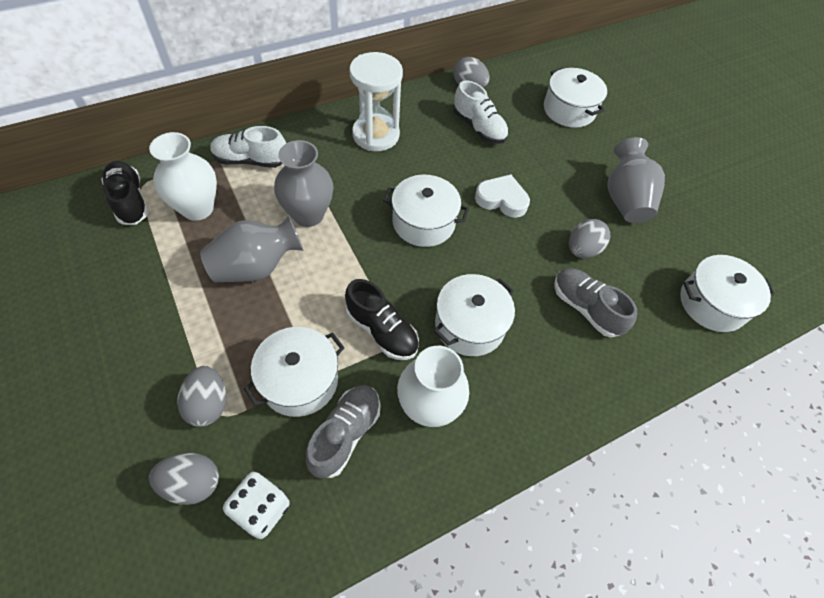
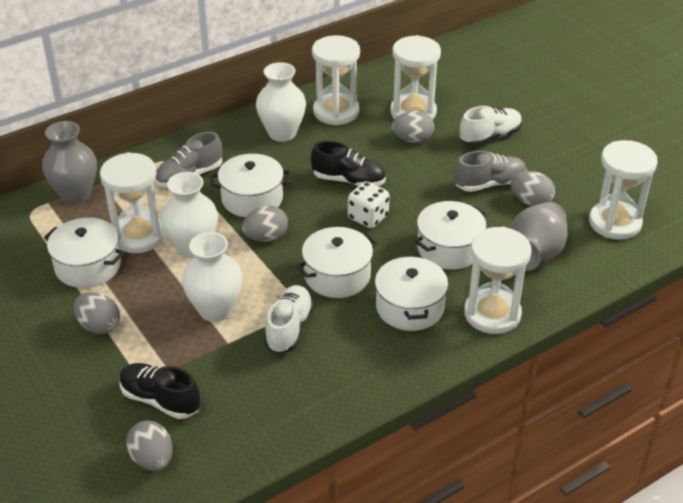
grey egg: [149,453,219,505] [177,366,226,427] [453,57,490,88] [569,219,610,258] = 4 -> [73,292,120,334] [126,420,173,471] [242,206,288,242] [392,111,434,143] [510,171,555,206] = 5
grey vase: [200,215,303,282] [274,140,333,227] [607,137,665,223] = 3 -> [42,121,97,204] [511,202,567,271] = 2
white heart: [475,174,530,218] = 1 -> none = 0
white hourglass: [349,52,403,151] = 1 -> [100,152,165,253] [312,35,360,125] [390,35,441,120] [464,227,532,334] [589,140,658,240] = 5
white vase: [149,132,217,221] [397,346,469,427] = 2 -> [161,172,218,258] [182,232,243,322] [256,62,306,142] = 3

